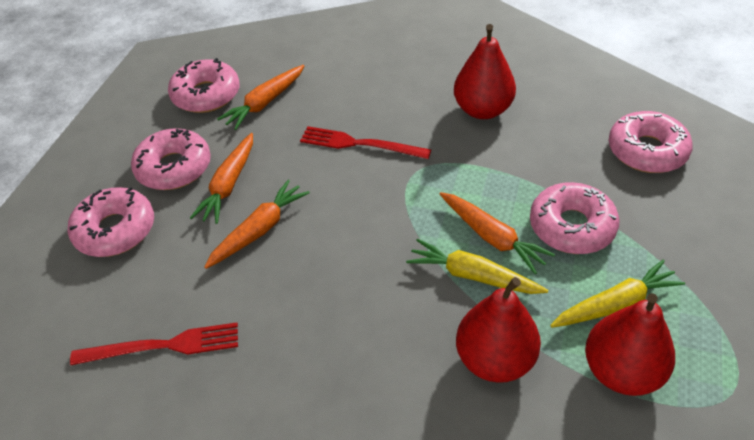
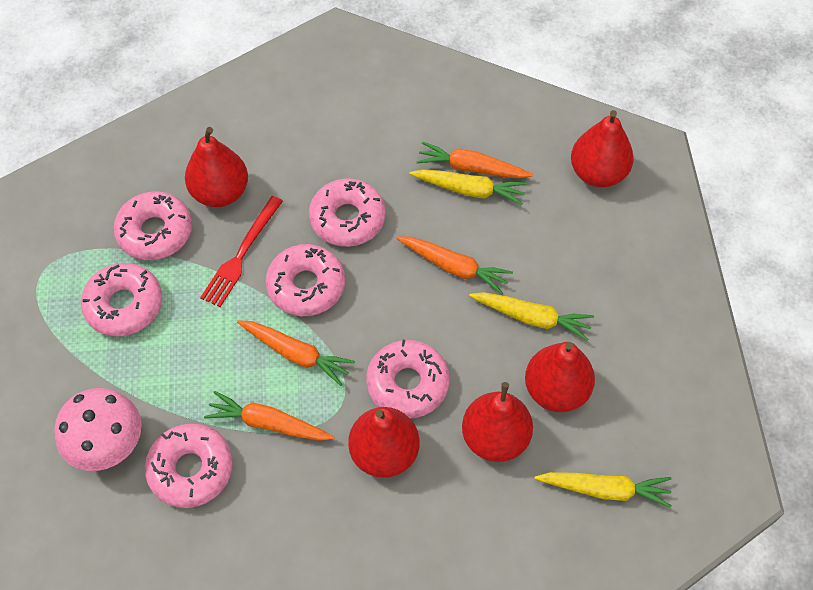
pink donut: [68,187,154,257] [131,128,211,190] [168,58,240,113] [530,182,619,254] [609,111,693,173] = 5 -> [81,263,162,336] [114,191,192,260] [145,424,233,508] [266,244,345,316] [309,178,386,247] [366,340,450,418] = 6
pink mushroom: none = 0 -> [54,388,142,471] = 1
red fork: [70,322,238,366] [300,126,431,159] = 2 -> [200,196,283,307] = 1
red pear: [454,24,516,119] [456,277,541,383] [585,293,675,396] = 3 -> [185,127,248,207] [348,407,420,478] [462,382,533,462] [525,342,595,412] [571,110,634,187] = 5
yellow carrot: [406,239,548,294] [550,260,685,328] = 2 -> [409,169,527,205] [469,292,594,341] [534,472,672,508] = 3

